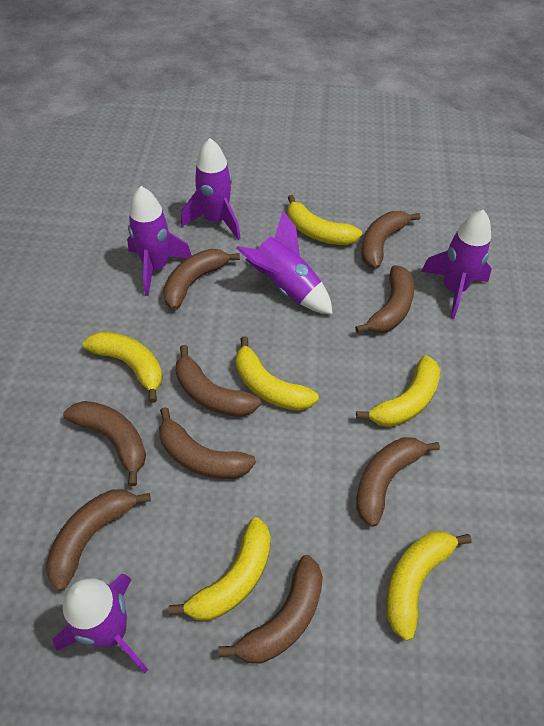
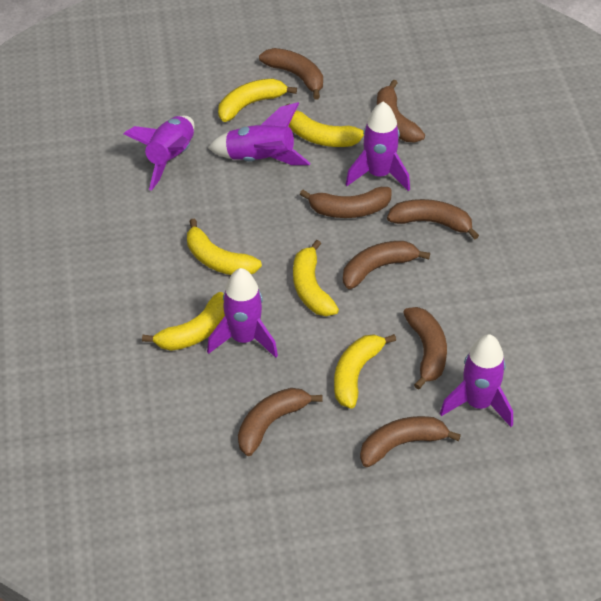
brown banana: [46,489,151,591] [63,401,146,486] [159,407,256,479] [163,249,240,310] [176,345,261,417] [218,555,323,664] [355,265,414,333] [356,437,440,527] [361,211,420,269] = 9 -> [238,388,323,456] [259,48,323,99] [300,187,391,218] [343,241,430,289] [360,416,461,467] [377,79,425,143] [387,199,479,240] [403,307,447,390] = 8

